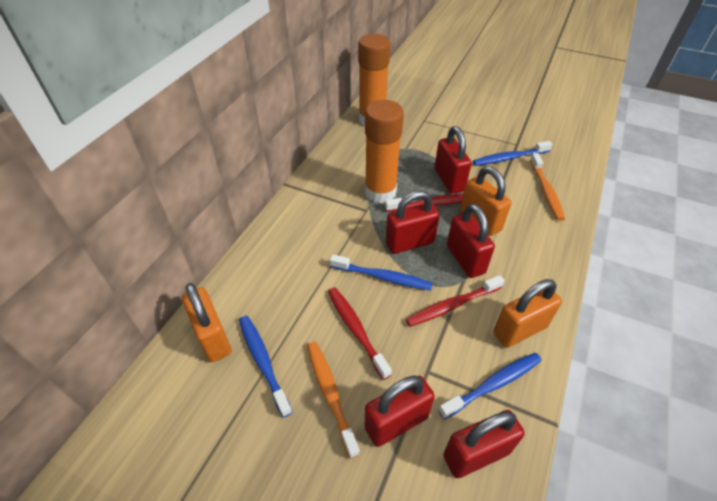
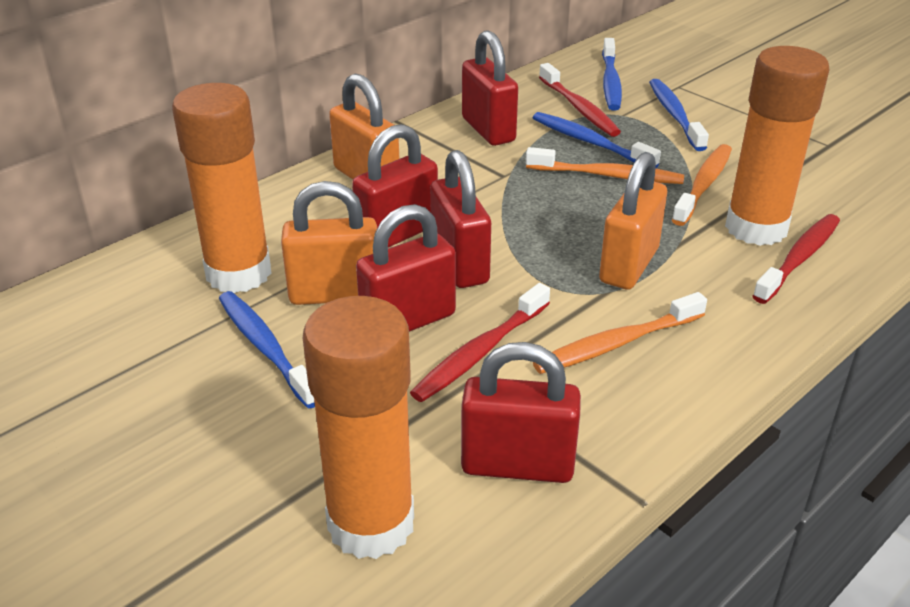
orange glue stick: [358,34,391,126] [365,100,404,203] = 2 -> [172,83,272,293] [303,296,414,559] [725,46,829,246] = 3
orange toothbrush: [307,342,360,459] [530,153,565,221] = 2 -> [526,147,684,184] [533,292,707,374] [672,144,732,226] = 3

